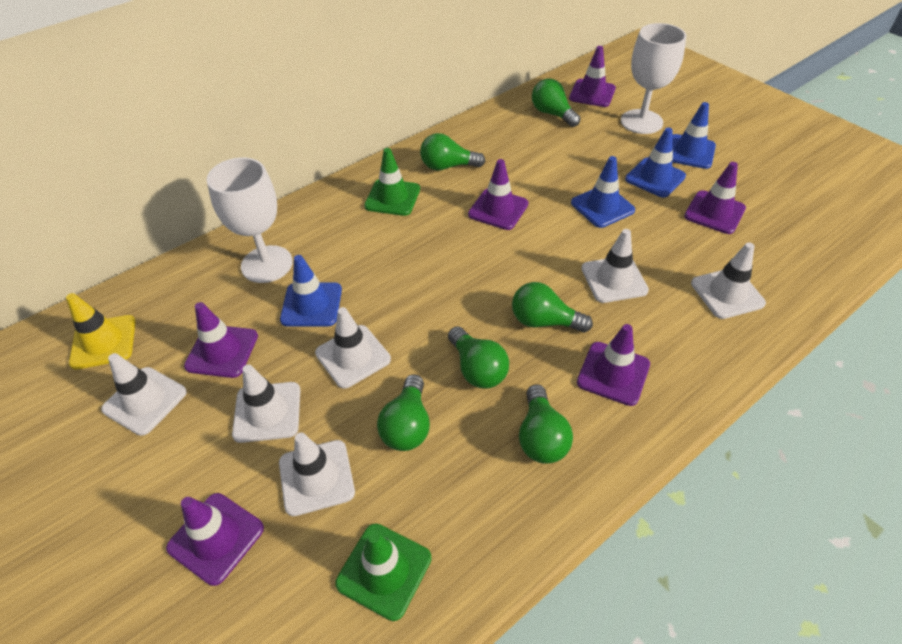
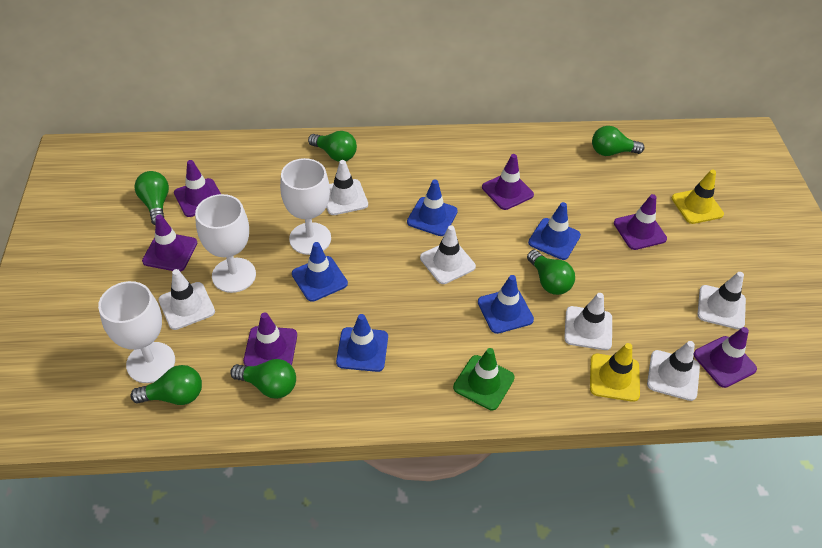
blue traffic cone: [280,255,342,327] [571,156,635,228] [625,128,686,197] [672,102,716,169] = 4 -> [292,242,348,302] [336,314,388,372] [407,179,458,236] [478,275,534,334] [528,202,581,260] = 5
green traffic cone: [335,523,431,621] [364,148,420,216] = 2 -> [453,348,515,410] = 1
white goblet: [207,157,293,283] [621,23,686,134] = 2 -> [98,281,175,383] [195,194,256,293] [280,158,331,255] = 3
yellow traffic cone: [66,293,136,370] = 1 -> [590,343,640,402] [672,170,724,224] = 2

